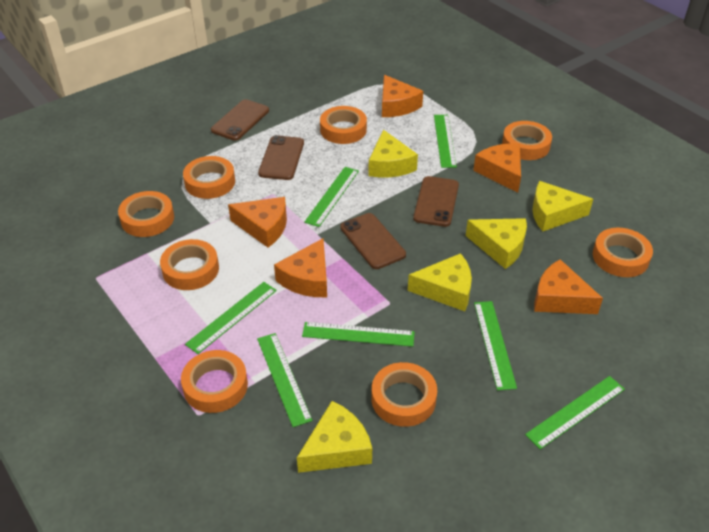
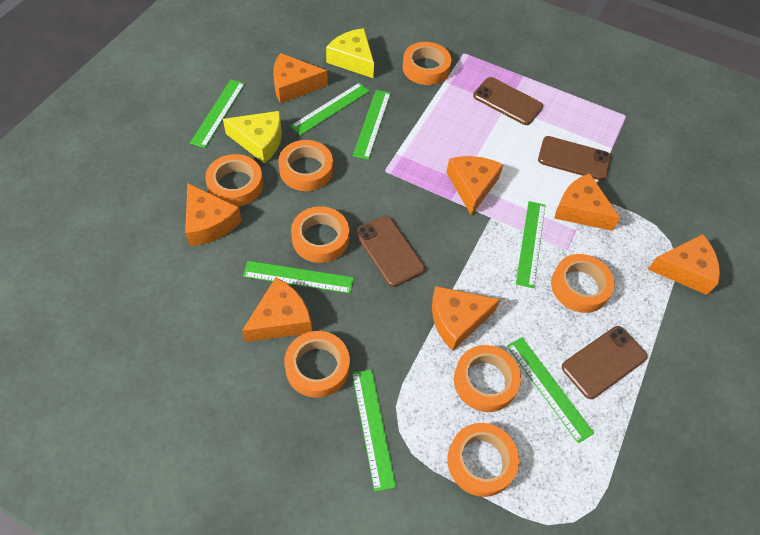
orange cheese: [228,197,287,248] [274,238,327,297] [382,75,423,117] [473,143,521,193] [534,259,603,314] = 5 -> [185,183,242,246] [242,277,312,342] [273,53,328,104] [432,286,500,351] [446,156,503,216] [554,173,620,231] [648,234,720,295] = 7
yellow cheese: [297,401,372,473] [368,130,418,177] [408,253,472,311] [466,218,527,269] [532,181,593,231] = 5 -> [223,111,282,164] [326,28,374,78] = 2

